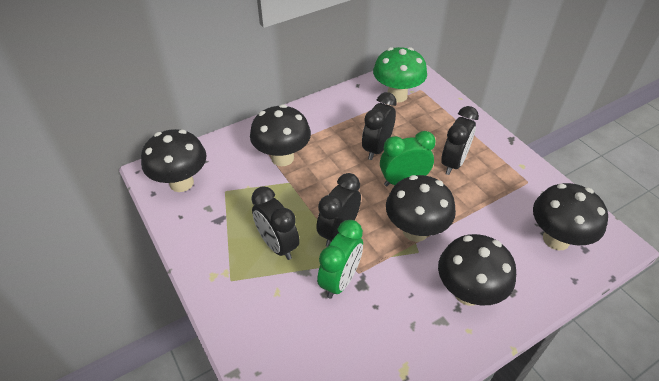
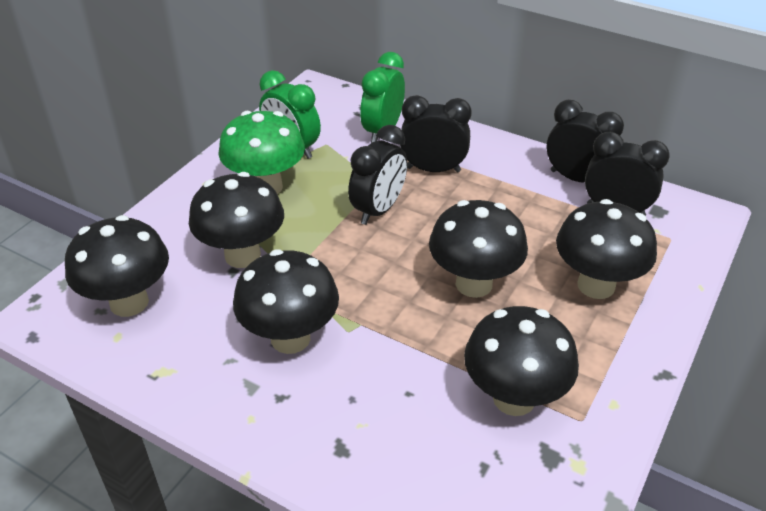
black mushroom: [141,129,206,192] [250,104,311,166] [386,175,456,242] [438,234,516,306] [533,183,608,250] = 5 -> [65,215,169,317] [189,172,284,268] [233,249,339,354] [429,200,528,298] [464,306,579,416] [556,199,657,299] = 6

